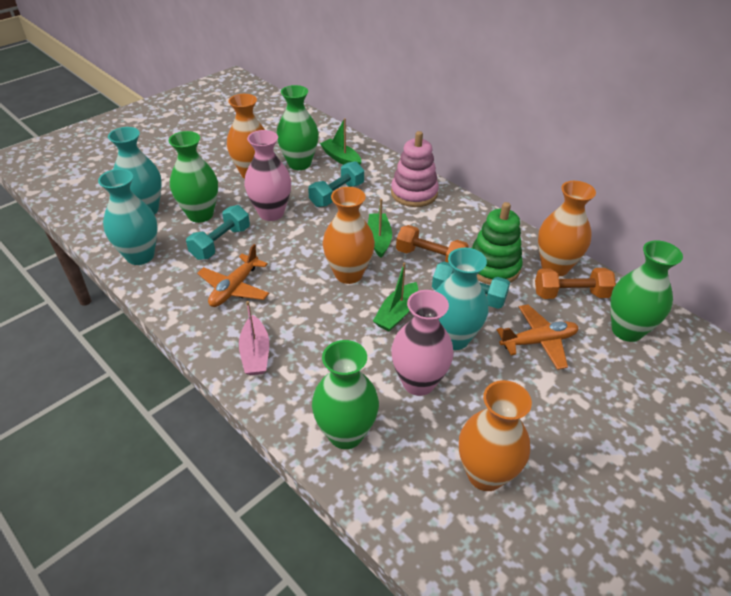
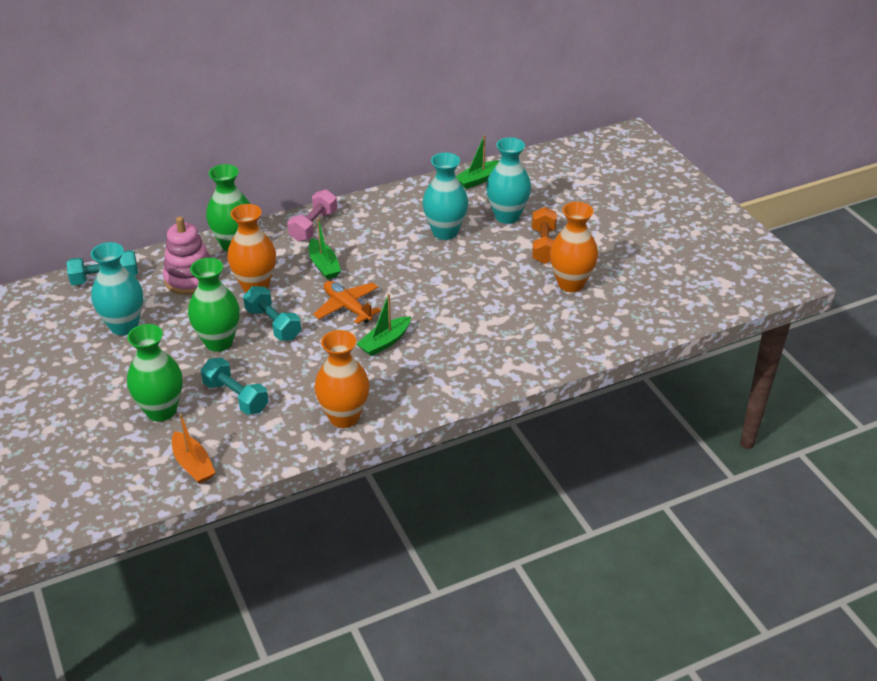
green stacking toy: [472,202,523,285] = 1 -> none = 0
green vase: [169,131,218,223] [276,85,319,170] [312,340,379,449] [610,240,683,342] = 4 -> [127,324,183,422] [188,258,240,352] [206,164,250,252] = 3
orange boat: none = 0 -> [172,414,215,484] = 1
orange dumbbell: [396,225,469,263] [535,268,616,299] = 2 -> [532,207,557,264] = 1
orange plane: [197,244,269,307] [497,304,579,370] = 2 -> [313,281,381,324] = 1
orange vase: [227,94,265,179] [322,187,375,284] [459,380,532,491] [538,181,596,276] = 4 -> [227,204,276,292] [314,330,370,428] [550,202,598,292] = 3
pink boat: [239,301,269,375] = 1 -> none = 0
pink dumbbell: none = 0 -> [287,189,337,242] = 1
pink vase: [244,130,291,221] [391,290,454,396] = 2 -> none = 0

